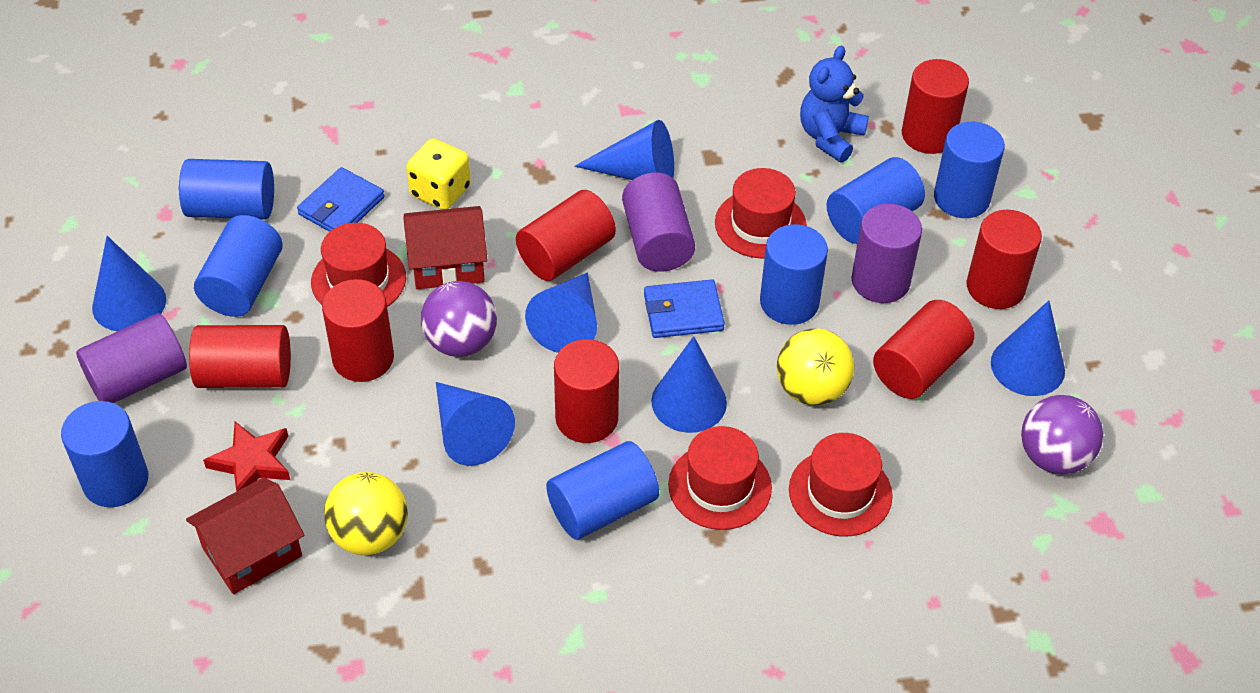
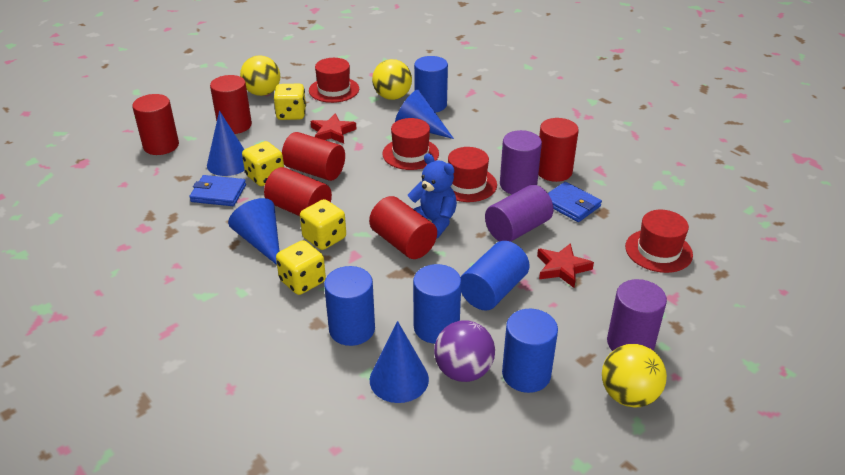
blue cone: [92,236,166,331] [436,382,515,466] [525,273,597,353] [574,120,674,180] [651,336,727,433] [991,300,1065,396] = 6 -> [207,111,245,176] [228,198,280,265] [370,321,429,403] [395,90,454,139] = 4
blue cylinder: [61,401,148,507] [179,159,274,219] [194,215,283,317] [546,441,659,540] [760,224,828,325] [827,157,925,244] [934,122,1005,218] = 7 -> [324,266,375,346] [413,264,461,344] [414,56,448,113] [461,241,530,311] [502,309,558,393] = 5
purple ball: [421,281,497,357] [1021,395,1103,475] = 2 -> [434,320,495,382] = 1
red cylinder: [189,325,291,388] [322,279,394,382] [516,190,616,281] [554,339,619,443] [873,300,974,399] [902,59,969,154] [966,210,1042,309] = 7 -> [132,94,179,155] [210,75,252,134] [264,167,332,216] [282,132,345,181] [369,196,437,259] [538,118,579,182] = 6
red house: [186,477,304,594] [403,206,487,289] = 2 -> none = 0
red star: [203,422,290,492] = 1 -> [311,113,357,143] [537,243,594,288] = 2
yellow ball: [324,472,408,555] [777,328,854,405] = 2 -> [240,55,280,96] [372,59,412,100] [602,344,667,408] = 3
yellow dice: [406,138,471,210] = 1 -> [242,141,284,186] [274,84,306,120] [276,240,326,295] [300,199,346,250] = 4

